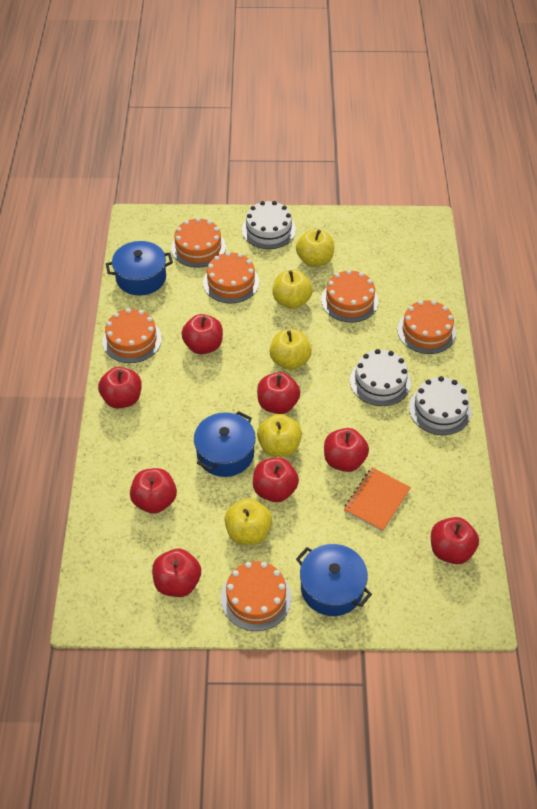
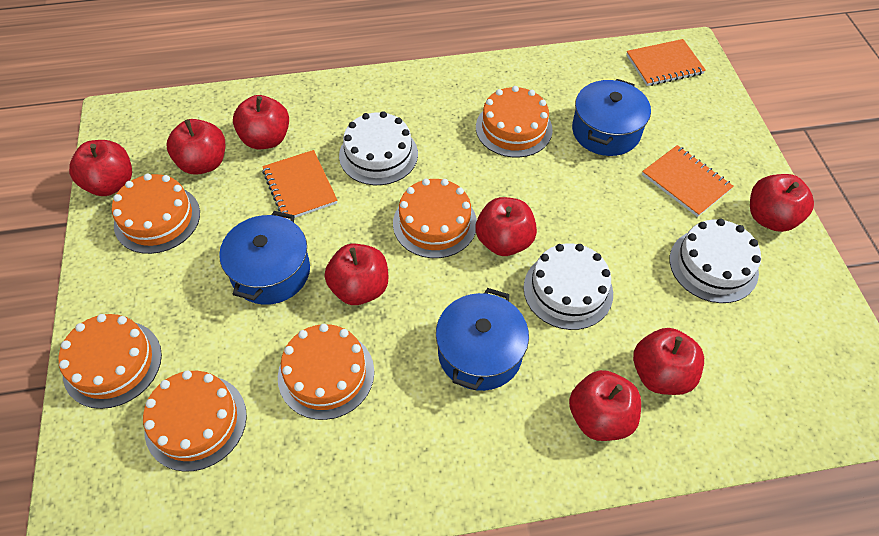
orange notebook: [344,467,411,532] = 1 -> [262,150,338,220] [626,39,706,86] [642,145,734,217] = 3
yellow apple: [224,499,272,545] [257,414,302,457] [270,329,312,370] [273,270,313,309] [296,229,334,267] = 5 -> none = 0

